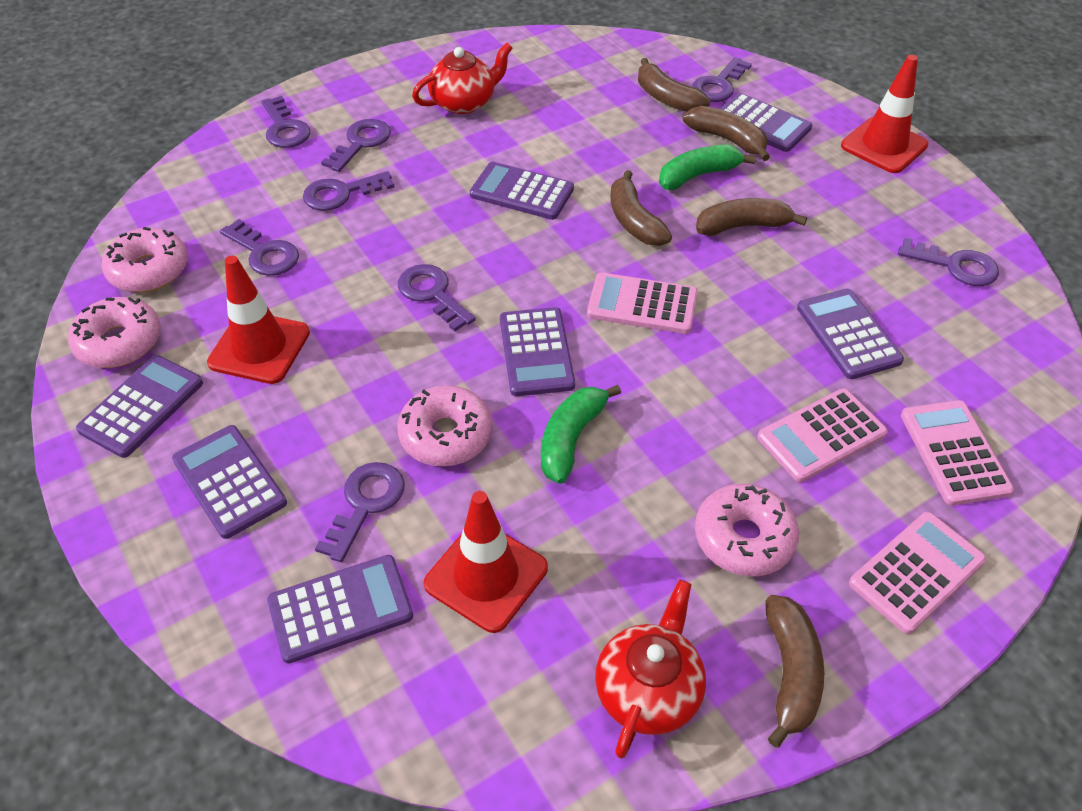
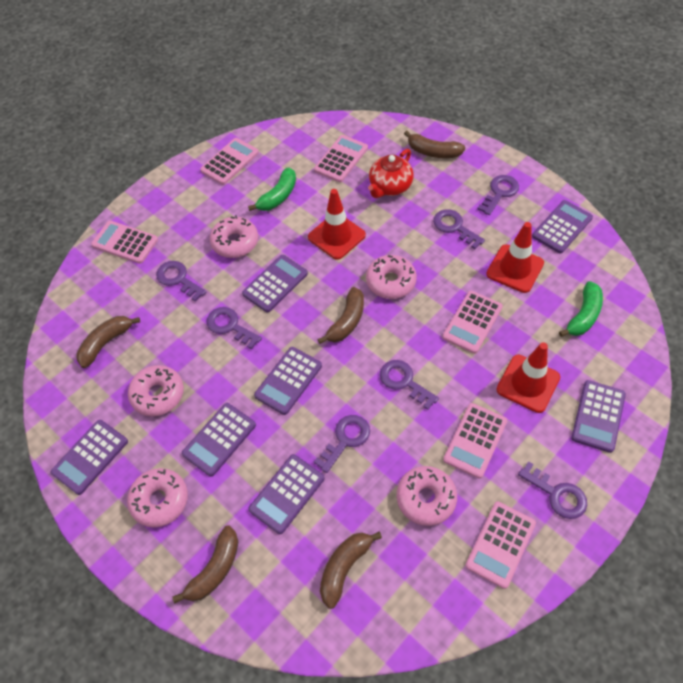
pink calculator: [587,273,698,334] [757,389,888,482] [849,512,986,634] [901,400,1014,506] = 4 -> [91,221,158,264] [200,138,259,185] [314,135,368,182] [442,291,503,354] [443,403,507,479] [465,502,536,589] = 6
pink donut: [68,297,161,368] [102,227,188,292] [397,385,493,466] [695,484,799,576] = 4 -> [127,468,188,528] [128,365,184,417] [210,215,258,258] [366,255,417,299] [397,466,457,526] = 5
purple key: [220,219,299,276] [261,96,310,148] [303,171,394,211] [315,462,405,562] [321,119,391,172] [398,264,476,331] [692,57,752,102] [898,237,999,286] = 8 -> [156,261,206,302] [206,307,262,349] [314,415,370,473] [380,360,439,410] [433,209,485,249] [477,175,519,215] [518,461,587,519] = 7
red teapot: [412,43,513,114] [595,580,706,758] = 2 -> [368,149,414,198] = 1

